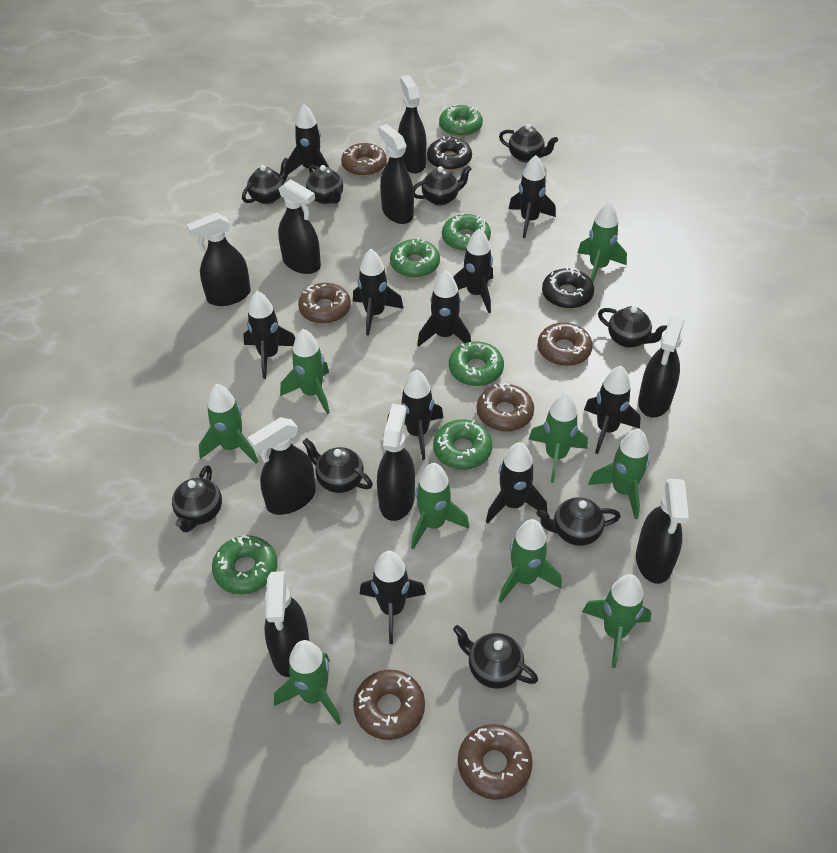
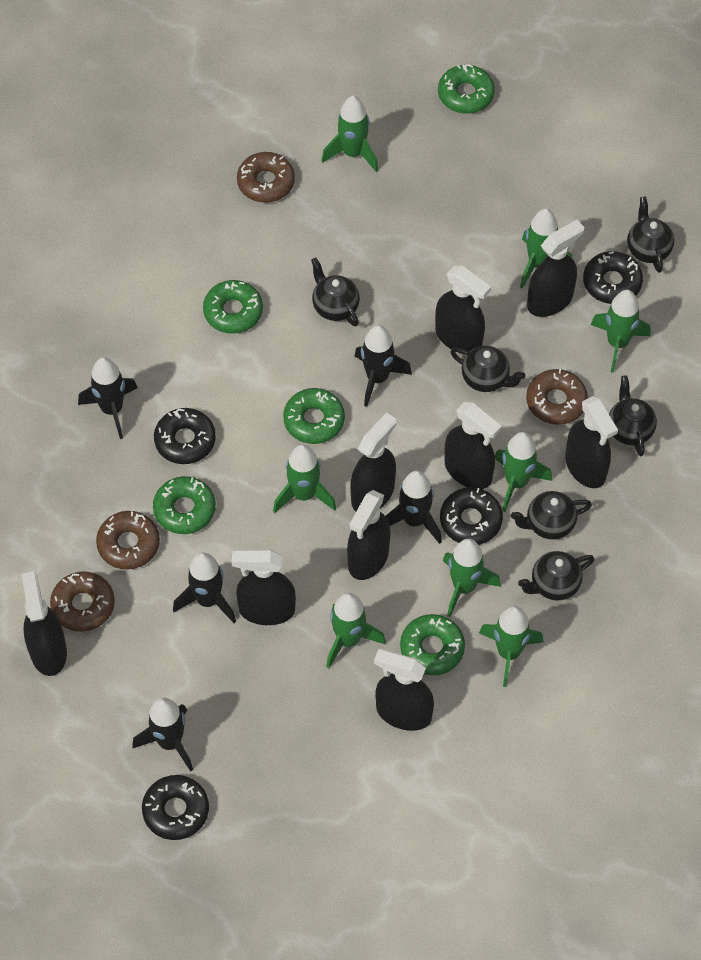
black donut: [427,136,472,171] [542,267,594,309] = 2 -> [142,775,209,840] [154,408,216,464] [440,487,503,545] [583,251,643,304] = 4
black rocket: [243,291,295,379] [288,104,329,174] [353,249,404,336] [360,551,426,644] [387,370,444,460] [417,271,471,347] [453,228,493,313] [486,442,547,524] [509,155,556,238] [584,366,640,454] = 10 -> [78,357,137,439] [132,698,193,771] [173,552,236,623] [355,325,412,407] [386,471,442,544] = 5
black teapot: [172,465,222,533] [242,158,289,204] [303,438,373,493] [306,165,343,204] [413,166,471,206] [453,625,538,689] [499,124,558,162] [536,497,621,546] [598,306,668,348] = 9 -> [311,258,360,326] [450,346,526,392] [511,491,592,540] [518,551,594,601] [609,375,657,456] [627,197,674,273] = 6
brown donut: [298,283,351,324] [341,143,387,176] [353,669,425,740] [458,724,533,800] [477,383,534,432] [538,322,593,366] = 6 -> [50,572,115,632] [96,511,160,570] [237,152,295,203] [526,369,588,425] = 4
green donut: [212,535,277,594] [390,238,440,278] [433,420,492,470] [439,104,483,137] [442,213,491,251] [449,341,504,386] = 6 -> [153,476,216,534] [203,280,263,334] [283,388,345,444] [400,614,465,675] [438,64,495,114] = 5
green rocket: [199,384,258,464] [274,640,341,725] [280,329,330,414] [411,463,469,549] [499,519,562,603] [529,392,588,483] [578,201,627,282] [582,574,651,668] [588,429,650,519] = 9 -> [273,444,336,513] [321,96,379,172] [326,593,386,668] [443,539,501,617] [479,606,543,687] [495,432,552,512] [520,208,572,288] [591,290,651,373] = 8

